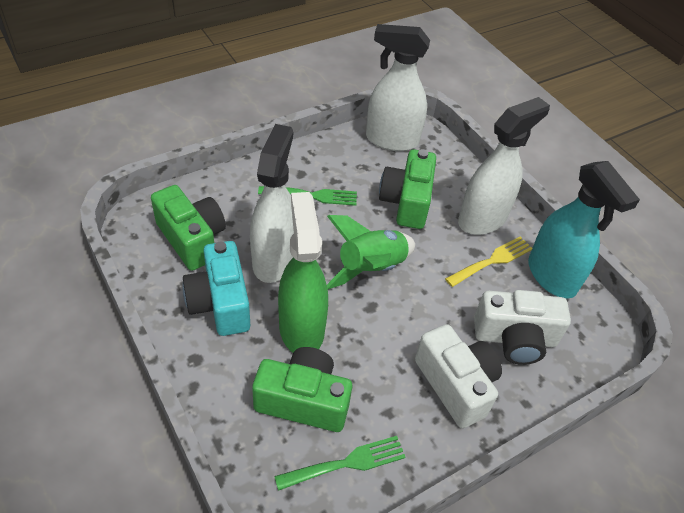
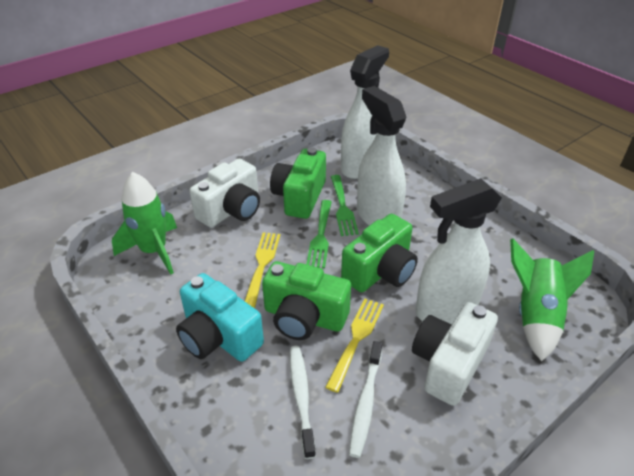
green rocket: [327,215,415,289] = 1 -> [112,172,177,275] [510,238,594,361] = 2
green spray bottle: [278,192,328,352] = 1 -> none = 0
turquoise spray bottle: [528,161,640,298] = 1 -> none = 0
white toothbrush: none = 0 -> [290,346,316,459] [349,341,382,458] = 2
yellow fork: [445,236,532,287] = 1 -> [245,232,280,308] [325,299,384,393] = 2

